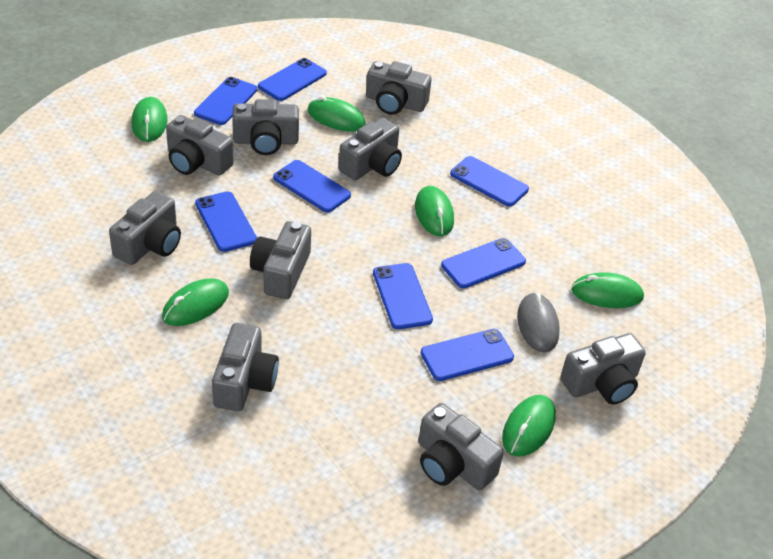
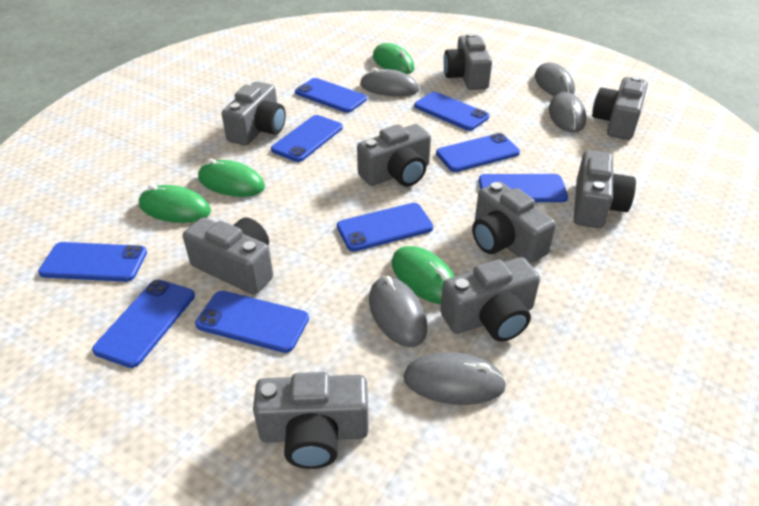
blue phone: [194,77,257,125] [195,191,257,252] [258,58,327,101] [273,160,351,213] [373,263,433,329] [421,329,514,381] [441,238,526,288] [450,156,529,207] = 8 -> [38,242,147,282] [92,280,195,368] [195,291,309,353] [271,115,343,162] [295,78,367,113] [337,203,433,252] [414,92,489,131] [436,133,520,172] [479,174,568,202] = 9
green mouse: [132,97,167,142] [162,278,229,326] [307,96,366,132] [415,186,454,236] [502,395,556,457] [571,272,644,308] = 6 -> [139,185,211,223] [198,159,265,197] [373,43,414,74] [391,246,455,304] = 4
grey mouse: [517,292,560,353] = 1 -> [360,68,419,97] [369,276,427,347] [403,352,507,405] [535,63,575,96] [549,92,586,133] = 5

